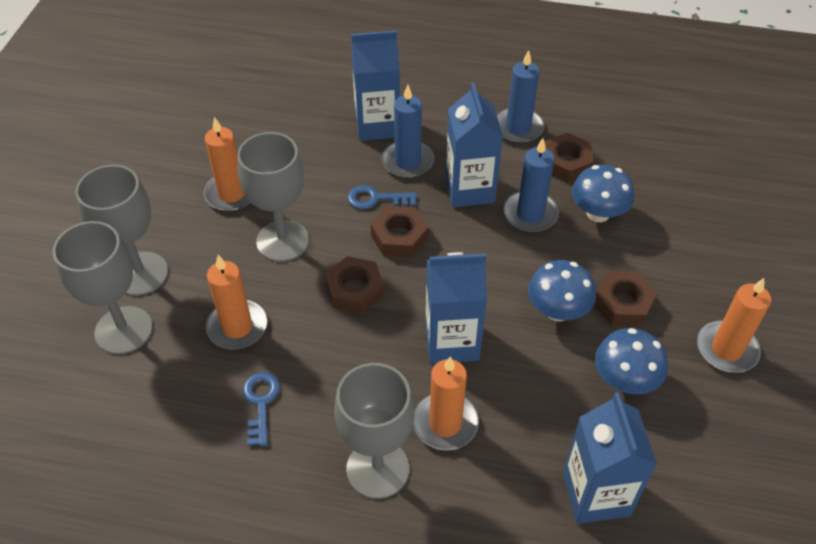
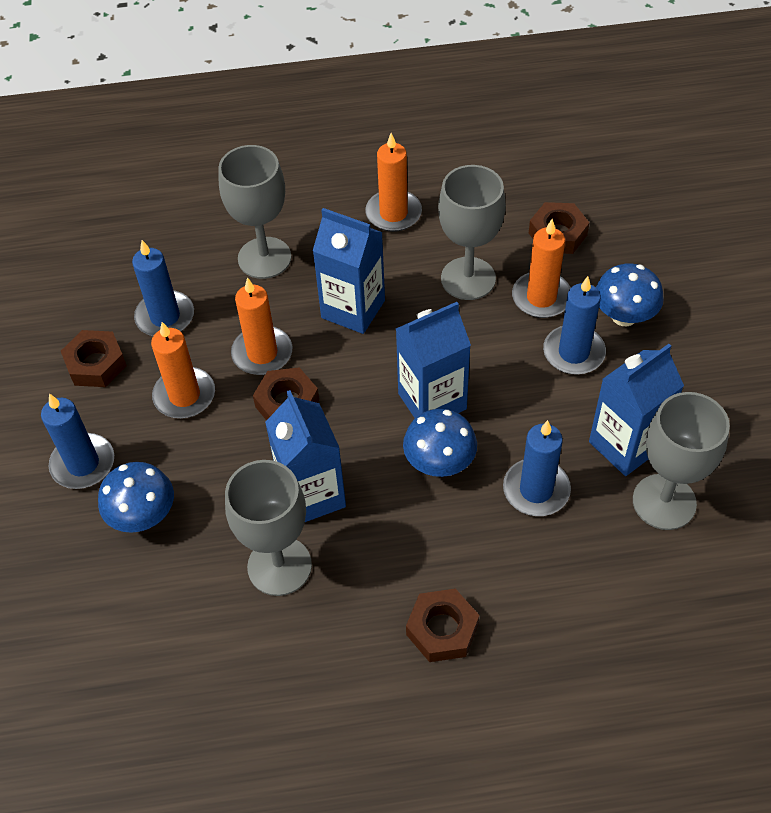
blue candle: [382,85,434,178] [497,50,545,144] [503,138,559,233] = 3 -> [41,393,114,489] [132,240,194,336] [503,420,571,516] [543,276,606,375] = 4
blue key: [243,372,280,446] [347,185,417,209] = 2 -> none = 0

